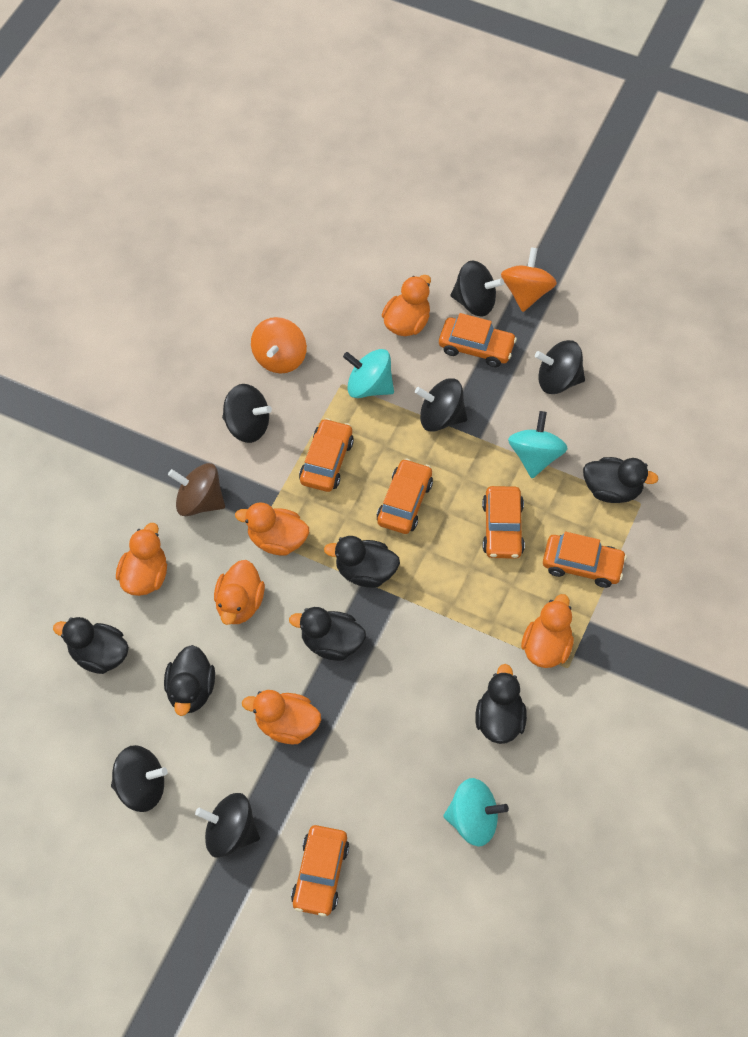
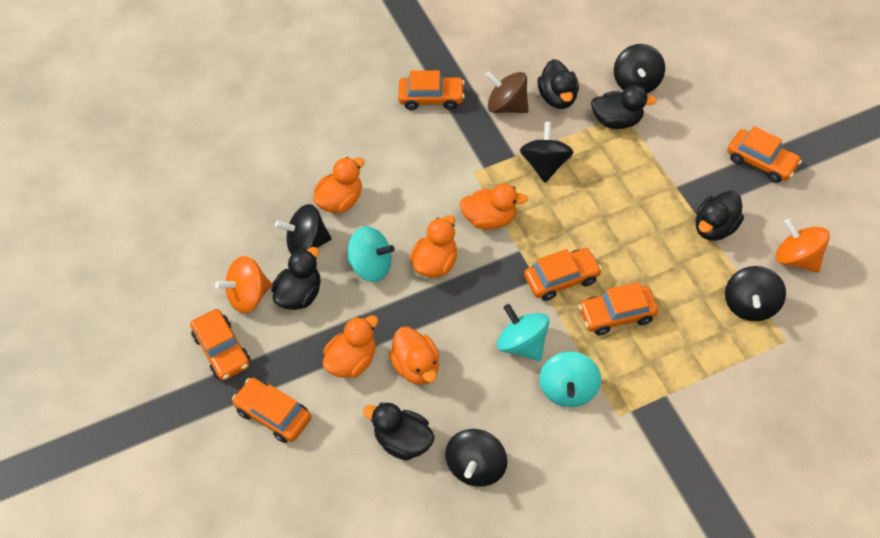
black duck: [53,617,129,674] [164,645,215,716] [289,607,366,661] [324,536,400,588] [475,664,527,744] [583,457,659,503] = 6 -> [271,247,321,310] [363,402,434,460] [538,59,579,109] [591,85,657,129] [696,190,744,241] = 5
black spinning top: [111,745,168,812] [195,793,260,858] [222,384,272,443] [415,378,467,432] [451,260,504,317] [535,340,585,394] = 6 -> [275,204,331,255] [445,429,507,487] [520,122,573,183] [614,44,665,93] [725,266,786,321] = 5
orange duck: [116,523,167,596] [214,560,265,625] [235,502,309,556] [242,690,321,744] [382,275,431,336] [521,594,574,668] = 6 -> [313,157,365,213] [323,315,378,378] [389,327,439,385] [410,215,457,278] [460,184,528,230] = 5

